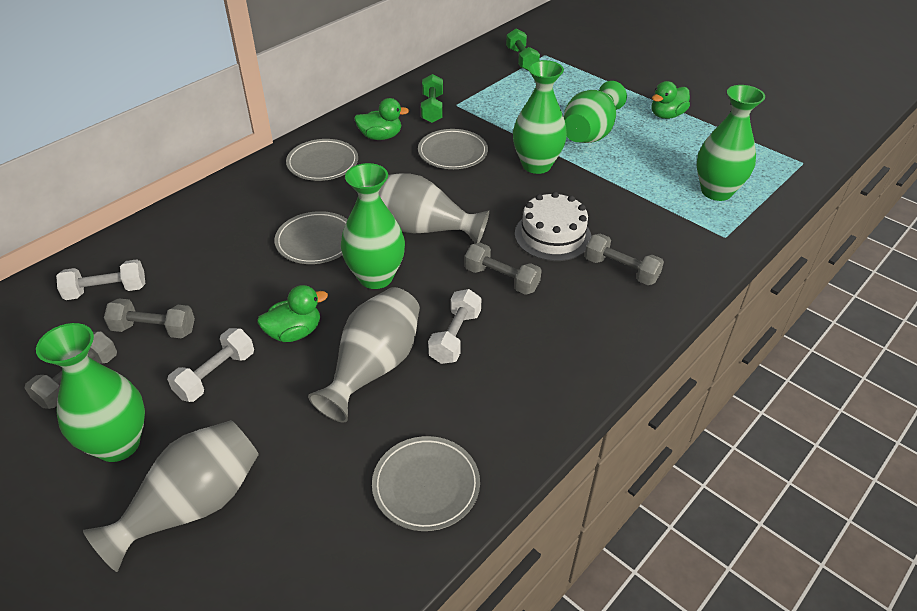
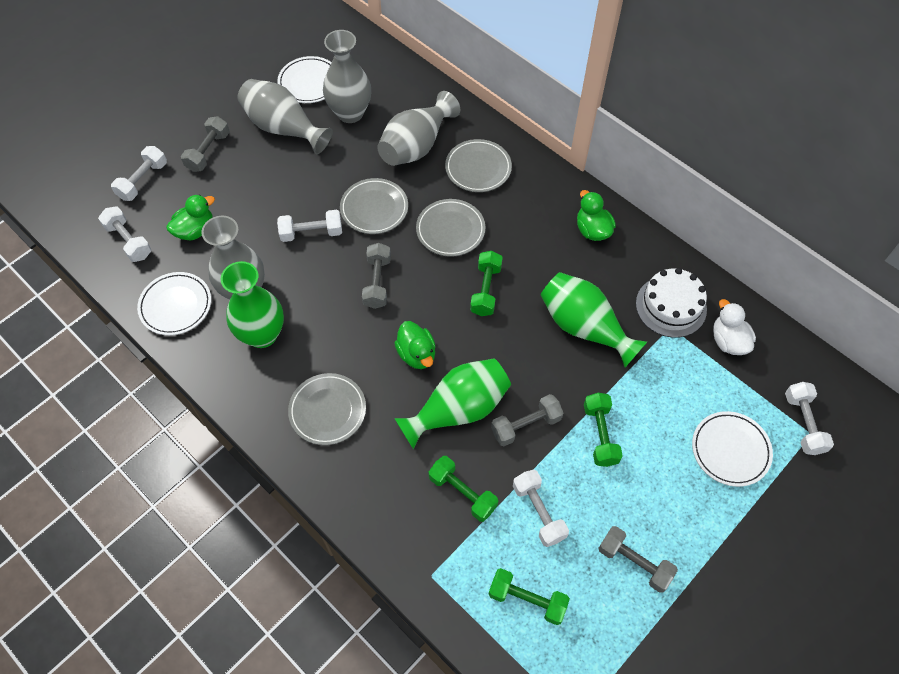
green dumbbell: [421,74,443,123] [506,29,540,71] = 2 -> [428,456,498,522] [470,251,503,316] [488,568,570,625] [584,393,623,467] = 4
green vase: [36,323,145,462] [341,163,405,289] [513,60,567,174] [564,81,627,143] [697,85,765,201] = 5 -> [221,261,284,348] [394,358,511,449] [541,272,647,367] = 3
grey vase: [83,420,259,572] [308,287,420,422] [378,173,489,244] = 3 -> [202,216,265,300] [237,79,333,154] [323,30,371,123] [377,91,460,166] = 4
white duck: none = 0 -> [713,299,756,355] = 1
white dumbbell: [56,259,145,300] [167,328,254,402] [428,289,482,364] = 3 -> [98,207,152,262] [111,146,167,201] [277,210,342,242] [513,470,569,547] [785,382,834,455] = 5
white plate: none = 0 -> [137,272,211,335] [277,56,332,103] [692,411,773,487] = 3

